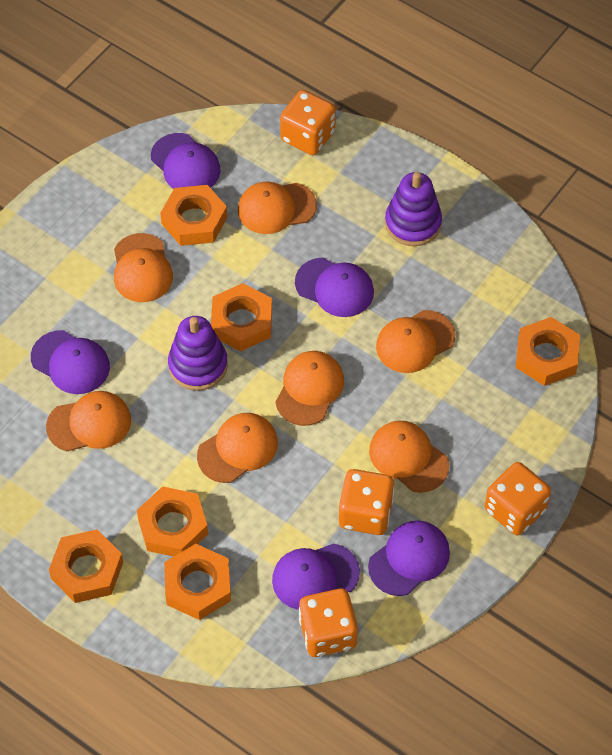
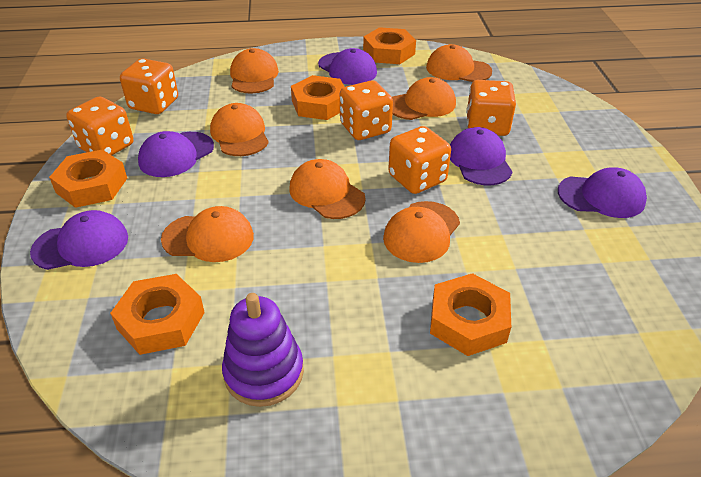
orange dice: [280,90,336,155] [299,589,358,657] [339,469,395,535] [485,462,551,535] = 4 -> [66,96,133,155] [120,58,178,114] [340,80,393,140] [388,126,451,194] [466,80,516,136] = 5
orange nut: [49,529,123,603] [137,486,208,557] [160,185,227,246] [164,544,231,620] [211,283,272,352] [516,317,580,386] = 6 -> [49,149,127,208] [110,274,205,355] [291,75,345,120] [363,27,416,64] [430,273,511,356] = 5
purple stacking toy: [168,316,228,391] [385,172,442,246] = 2 -> [222,293,304,407] = 1

